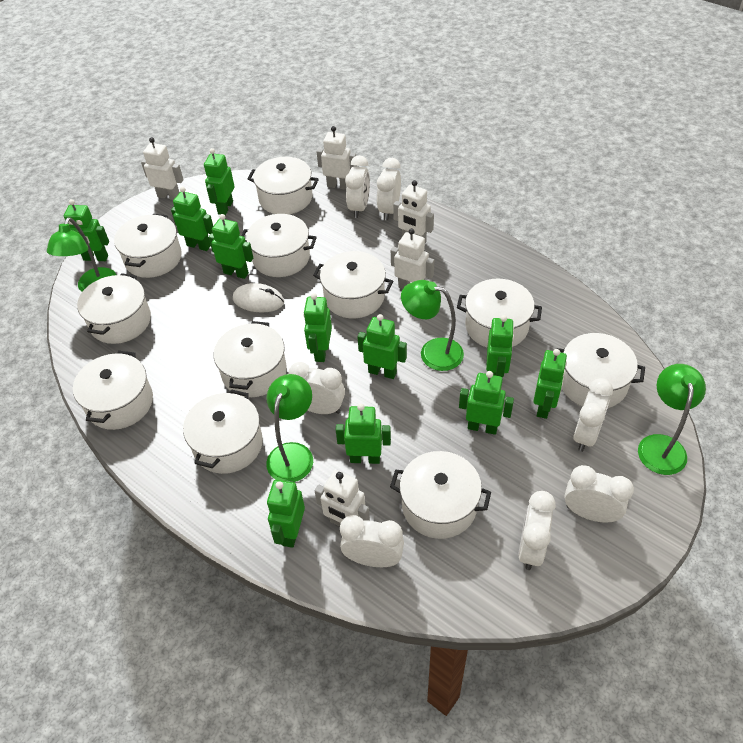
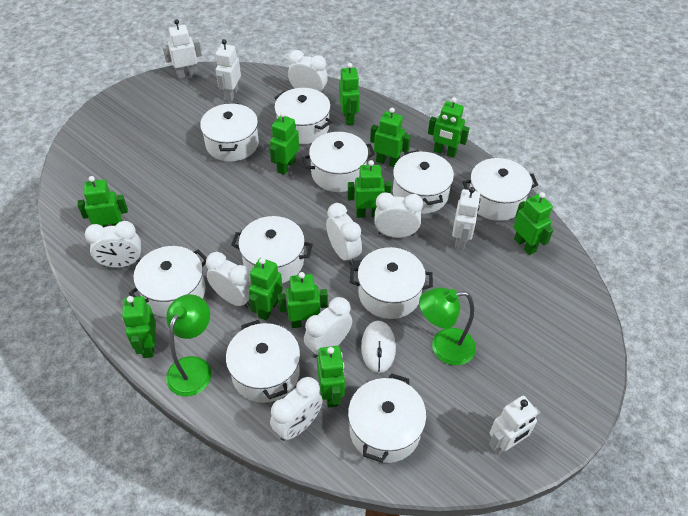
green lamp: [47,217,116,292] [266,374,313,482] [401,280,464,371] [638,364,706,475] = 4 -> [166,294,212,397] [419,287,476,366] = 2
white pot: [73,351,153,430] [77,273,151,344] [114,214,182,278] [183,389,263,474] [214,321,287,397] [241,214,317,277] [247,157,319,214] [313,251,393,319] [390,451,491,539] [457,279,542,347] [556,333,645,408] = 11 -> [129,246,207,317] [200,103,259,162] [226,320,300,403] [231,216,313,283] [274,88,332,144] [302,132,375,192] [348,373,427,463] [350,247,433,319] [393,150,454,214] [463,158,538,221] = 10
white robot: [141,137,183,200] [314,470,370,526] [317,126,357,190] [391,228,434,289] [393,180,434,243] = 5 -> [162,19,202,79] [216,39,241,101] [452,187,480,250] [489,396,541,455] = 4

